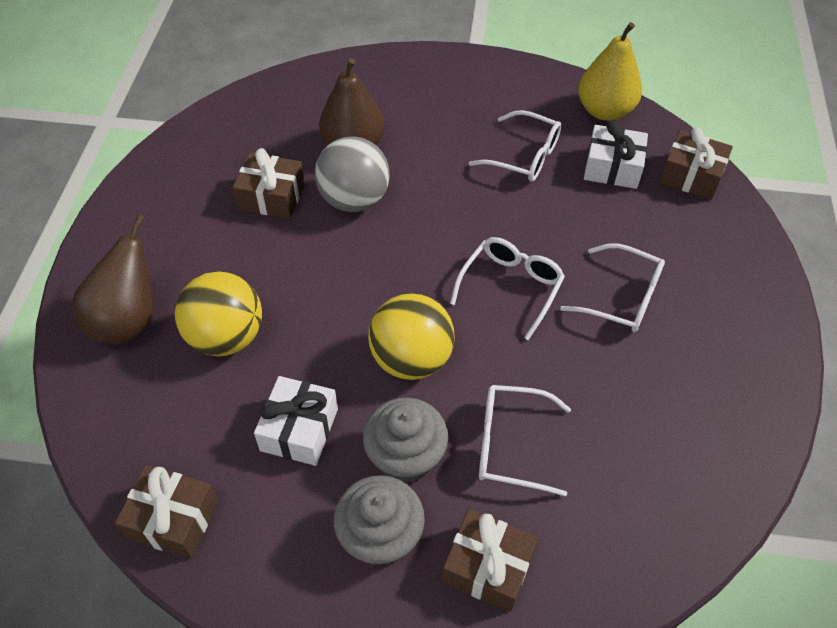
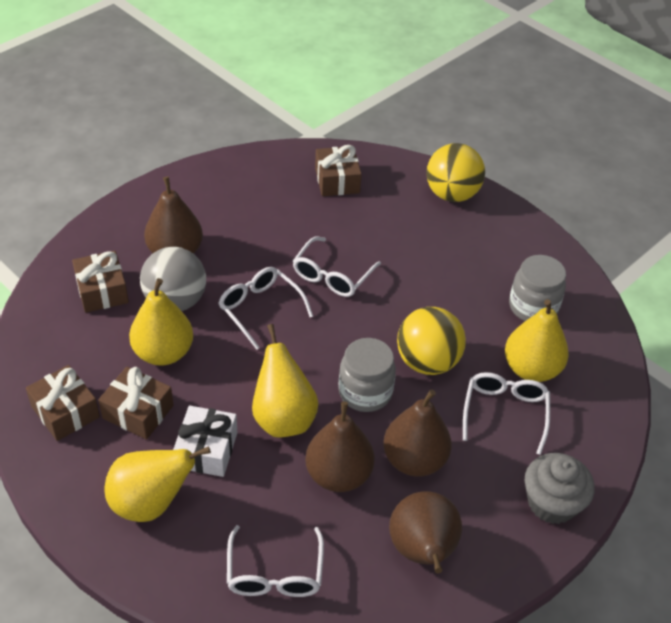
brown pear: [72,214,153,344] [319,58,384,145] = 2 -> [144,177,203,254] [305,401,375,492] [383,389,452,477] [389,491,462,574] = 4
grey cupcake: [334,475,425,566] [363,398,448,483] = 2 -> [525,453,595,524] = 1
grey jar: none = 0 -> [338,338,396,412] [509,255,566,321] = 2
white gift: [254,376,338,466] [584,120,648,189] = 2 -> [173,406,237,477] = 1
yellow pear: [578,22,642,121] = 1 -> [104,446,211,522] [129,278,193,366] [252,324,319,438] [505,299,569,382] = 4

